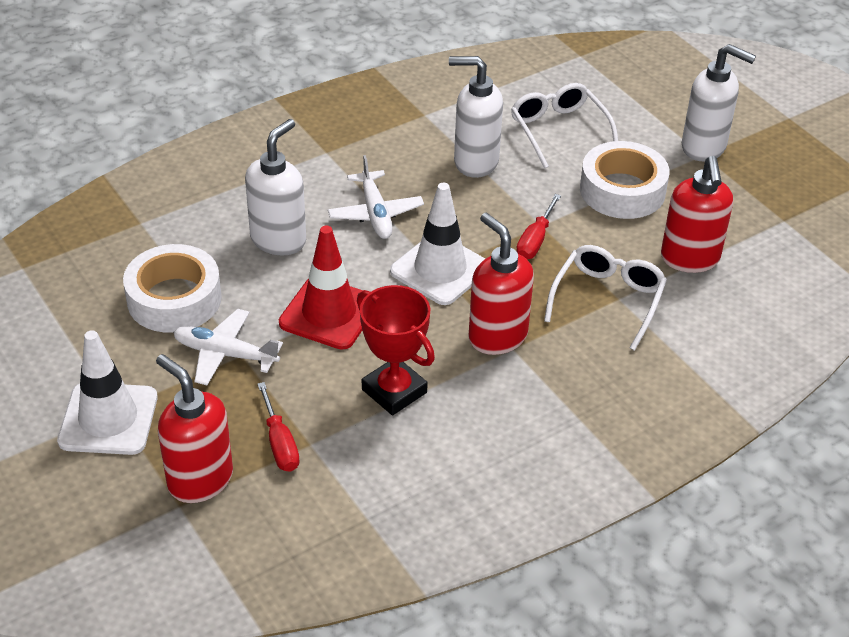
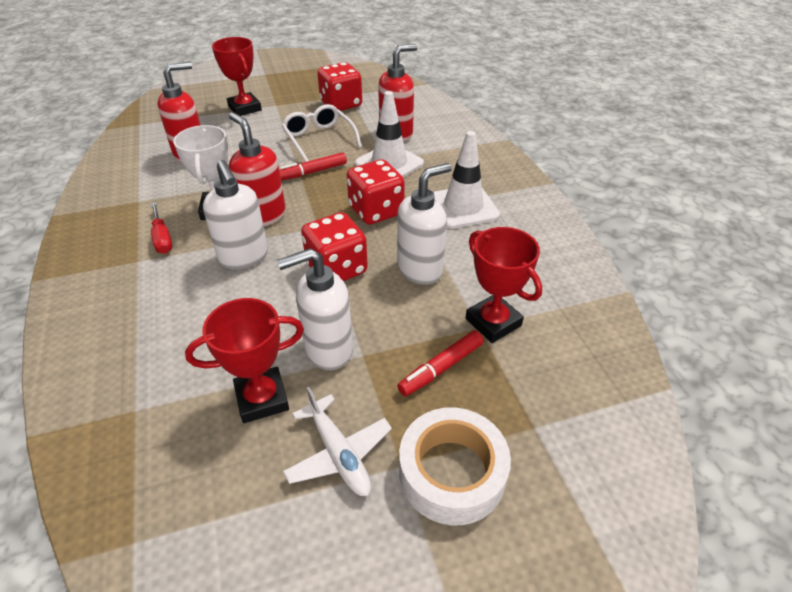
red dice: none = 0 -> [301,212,368,281] [317,62,362,111] [347,159,405,225] = 3
red marker: none = 0 -> [279,152,347,180] [397,330,484,396] = 2
red screwdriver: [257,382,299,472] [516,194,561,259] = 2 -> [151,202,172,254] = 1
red traffic cone: [279,226,365,350] = 1 -> none = 0
red trophy: [357,285,435,415] = 1 -> [185,298,304,423] [212,37,262,116] [465,227,542,343] = 3
white glasses: [511,83,618,168] [544,245,667,351] = 2 -> [282,104,362,162] = 1
white plane: [173,309,283,385] [328,155,424,239] = 2 -> [283,387,392,496] = 1
white tape: [123,244,222,333] [580,141,669,219] = 2 -> [399,407,511,525] = 1
white trophy: none = 0 -> [173,125,228,220] = 1

